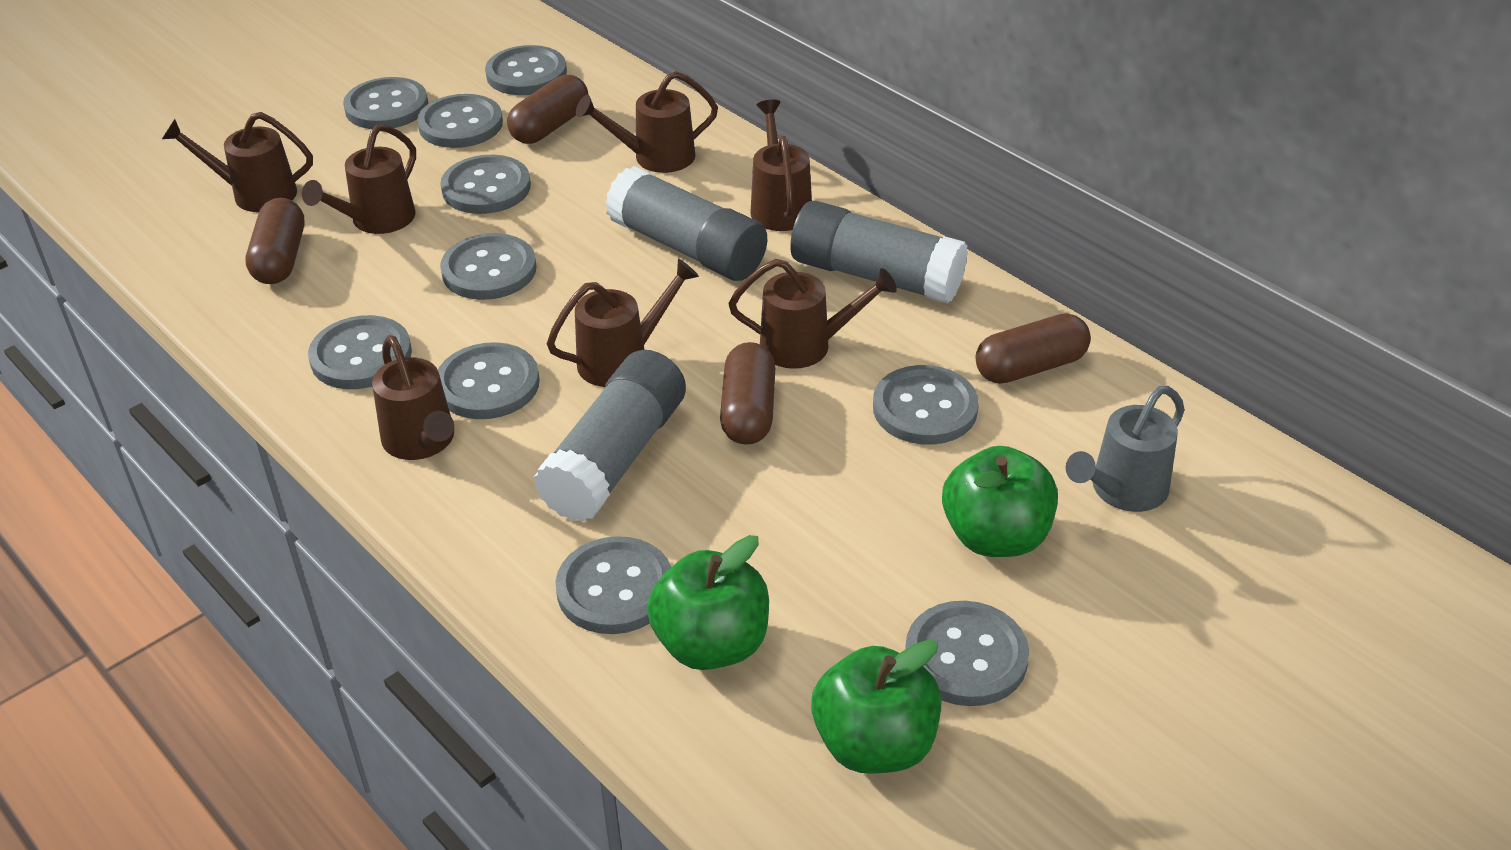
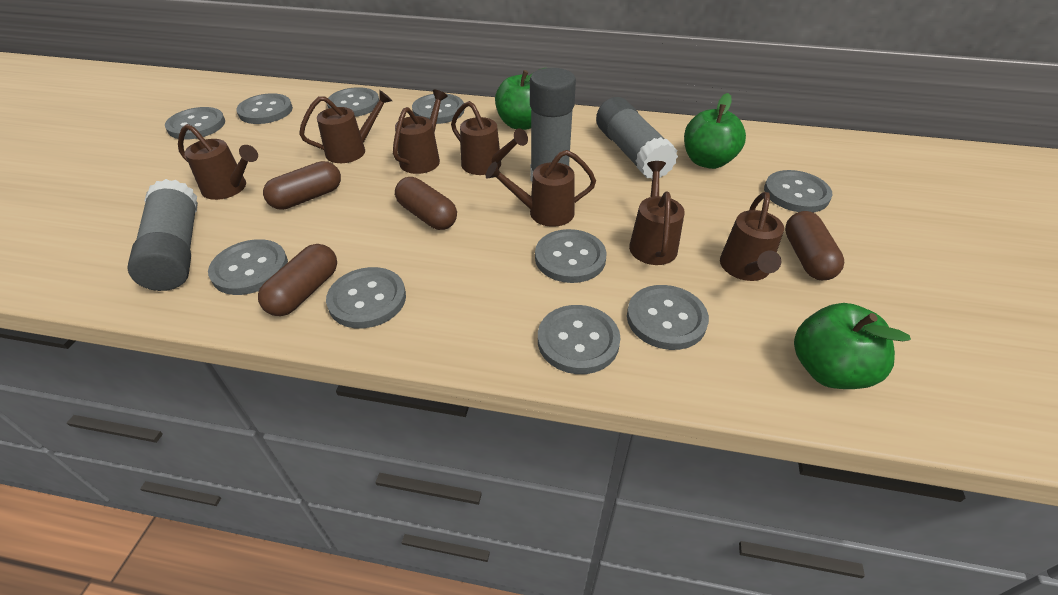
grey watering can: [1066,386,1184,512] = 1 -> none = 0

